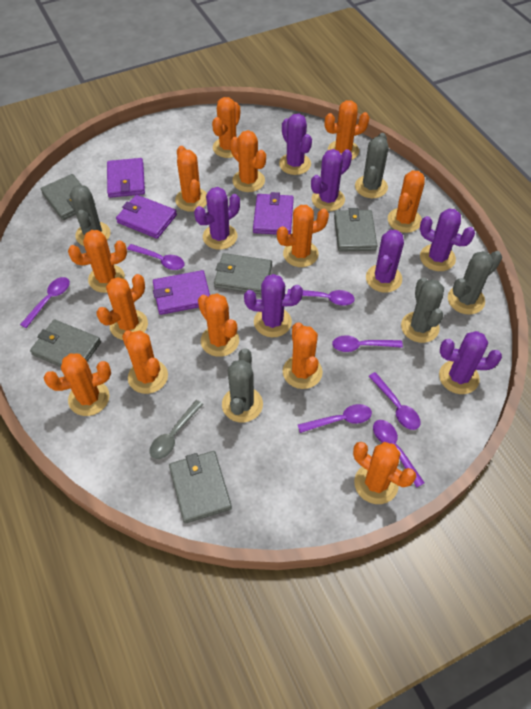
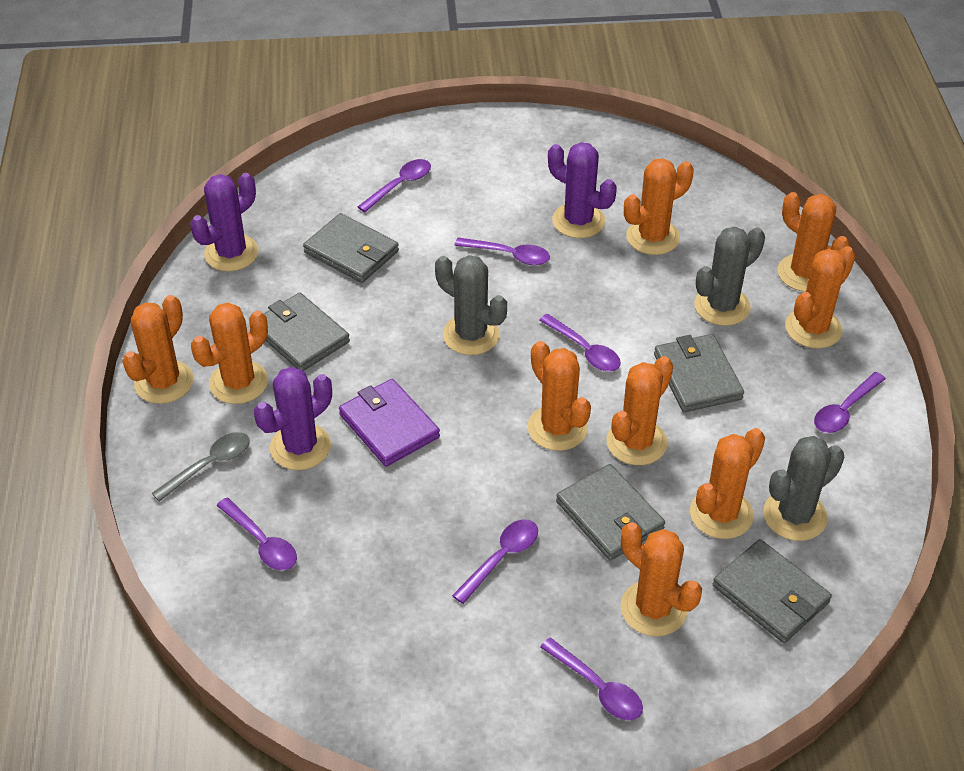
grey cactus: [70,185,111,246] [222,348,263,422] [355,133,389,198] [401,278,444,343] [448,251,502,314] = 5 -> [435,255,507,355] [694,227,765,326] [763,436,844,541] = 3
orange cactus: [44,354,111,416] [68,230,127,293] [96,274,148,340] [122,330,168,394] [175,146,207,212] [198,293,239,357] [212,97,240,158] [230,130,266,192] [277,205,329,267] [283,322,323,389] [325,100,370,160] [353,442,416,504] [388,170,425,233] = 13 -> [122,295,193,404] [191,302,268,404] [528,341,591,451] [606,356,673,465] [621,522,702,637] [624,158,694,255] [690,428,765,539] [778,192,850,292] [785,246,856,349] = 9
purple cactus: [194,187,240,250] [244,274,303,337] [279,114,312,175] [311,149,352,211] [366,230,404,293] [420,208,475,271] [439,331,502,394] = 7 -> [190,173,259,272] [254,367,332,470] [548,142,617,238] = 3
purple wallet: [107,158,145,198] [116,195,177,239] [153,270,210,315] [253,192,294,235] = 4 -> [339,379,440,467] = 1

